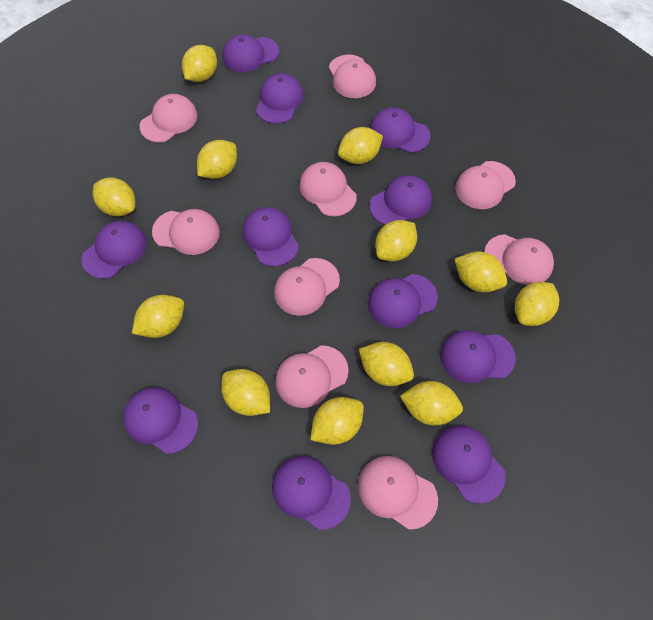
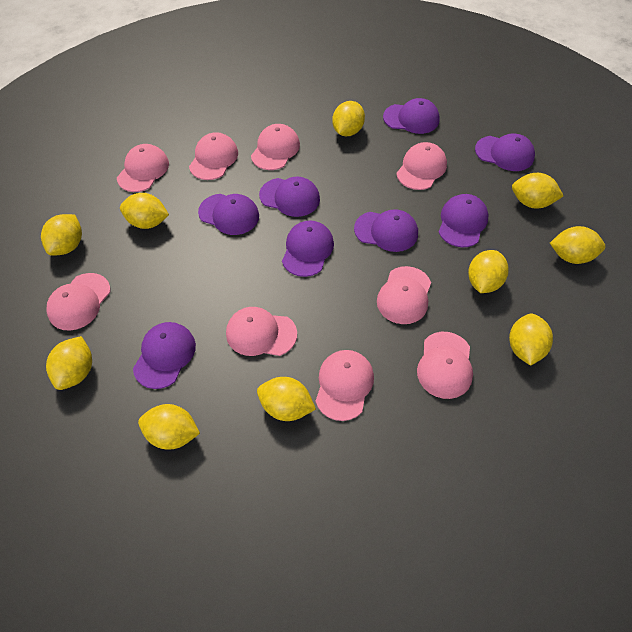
purple cap: [82,221,147,279] [123,387,198,454] [223,34,279,72] [243,207,299,266] [256,73,304,124] [272,456,351,530] [368,274,438,328] [370,107,431,153] [370,175,432,225] [432,425,506,504] [440,330,516,383] = 11 -> [133,322,196,389] [198,194,259,235] [259,177,320,217] [282,220,334,277] [354,209,418,252] [383,98,440,134] [439,194,489,247] [475,133,535,171] = 8
yellow lemon: [93,177,136,217] [132,295,184,338] [182,45,217,82] [197,140,237,179] [221,369,270,416] [310,397,364,445] [338,127,383,164] [359,342,414,386] [375,220,417,261] [400,381,463,425] [455,252,507,292] [515,282,559,326] = 12 -> [41,214,82,256] [46,336,92,390] [120,193,169,229] [138,404,200,450] [257,377,316,421] [332,101,365,136] [468,250,509,293] [509,313,553,366] [512,173,564,209] [550,226,605,264] = 10

